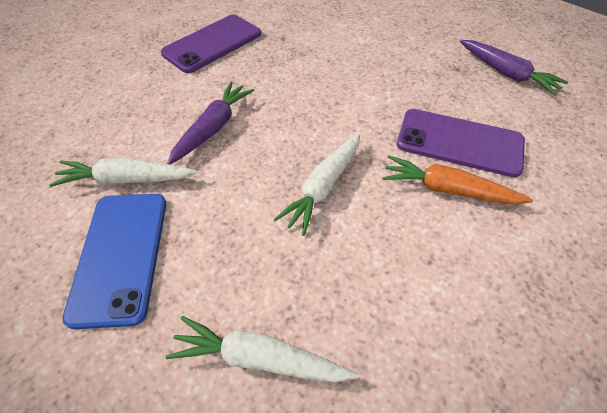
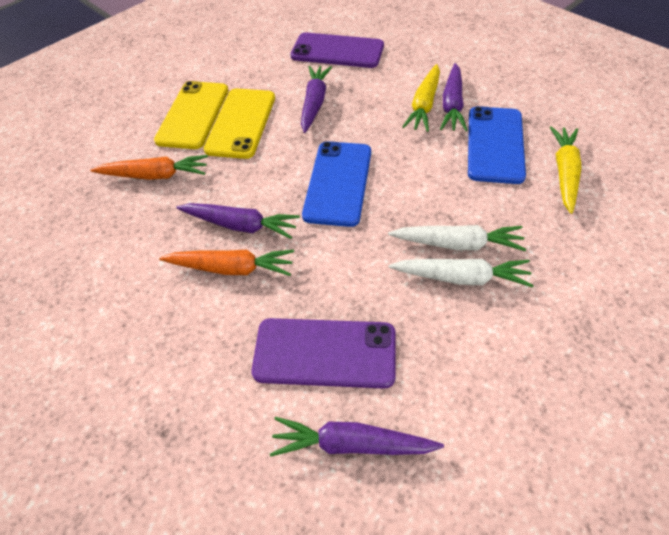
blue phone: [62,194,166,329] = 1 -> [302,141,371,227] [468,106,526,184] = 2
orange carrot: [383,155,533,205] = 1 -> [91,155,208,180] [159,250,294,276] = 2
purple carrot: [167,82,254,165] [460,40,568,96] = 2 -> [176,203,300,239] [270,417,444,456] [301,66,332,133] [440,63,468,131] = 4
white carrot: [50,158,197,187] [166,316,358,382] [273,133,360,236] = 3 -> [388,225,526,251] [389,259,534,288] = 2
yellow carrot: none = 0 -> [402,64,440,132] [550,126,581,214] = 2
yellow phone: none = 0 -> [154,81,228,149] [204,89,275,159] = 2

